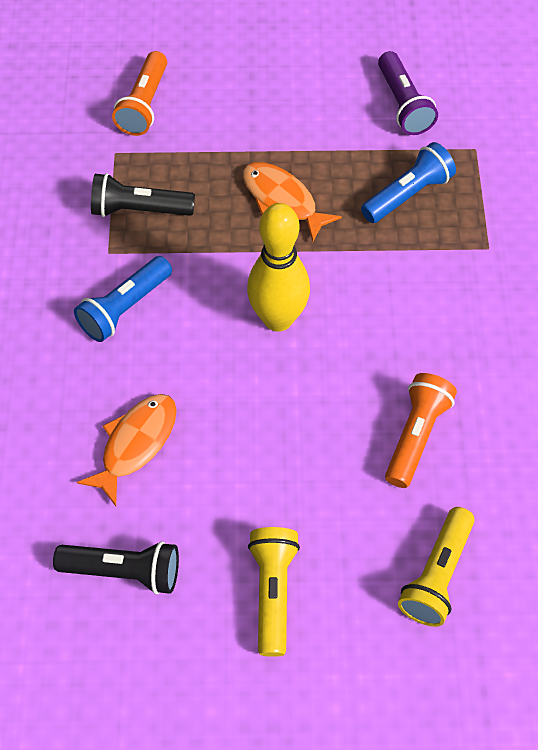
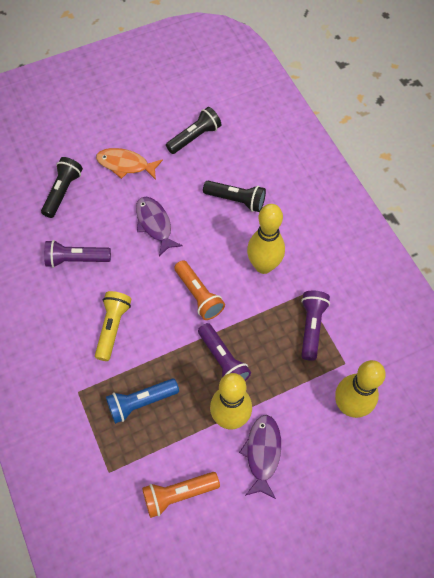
black flashlight: [53,541,179,594] [91,173,195,217] = 2 -> [41,157,83,218] [166,107,221,154] [203,181,266,212] = 3
blue flashlight: [74,256,172,342] [361,142,456,223] = 2 -> [106,379,179,424] = 1
orange fish: [77,394,177,506] [243,162,342,242] = 2 -> [96,148,163,180] = 1
purple fish: none = 0 -> [136,197,183,256] [239,415,281,499] = 2
purple flashlight: [378,51,438,135] = 1 -> [44,240,111,268] [198,323,251,381] [301,291,330,361] = 3
yellow bowling pin: [247,203,310,332] = 1 -> [210,373,252,429] [247,204,285,274] [335,360,386,418] = 3
yellow flashlight: [248,527,300,657] [398,507,475,627] = 2 -> [95,291,132,361] = 1

